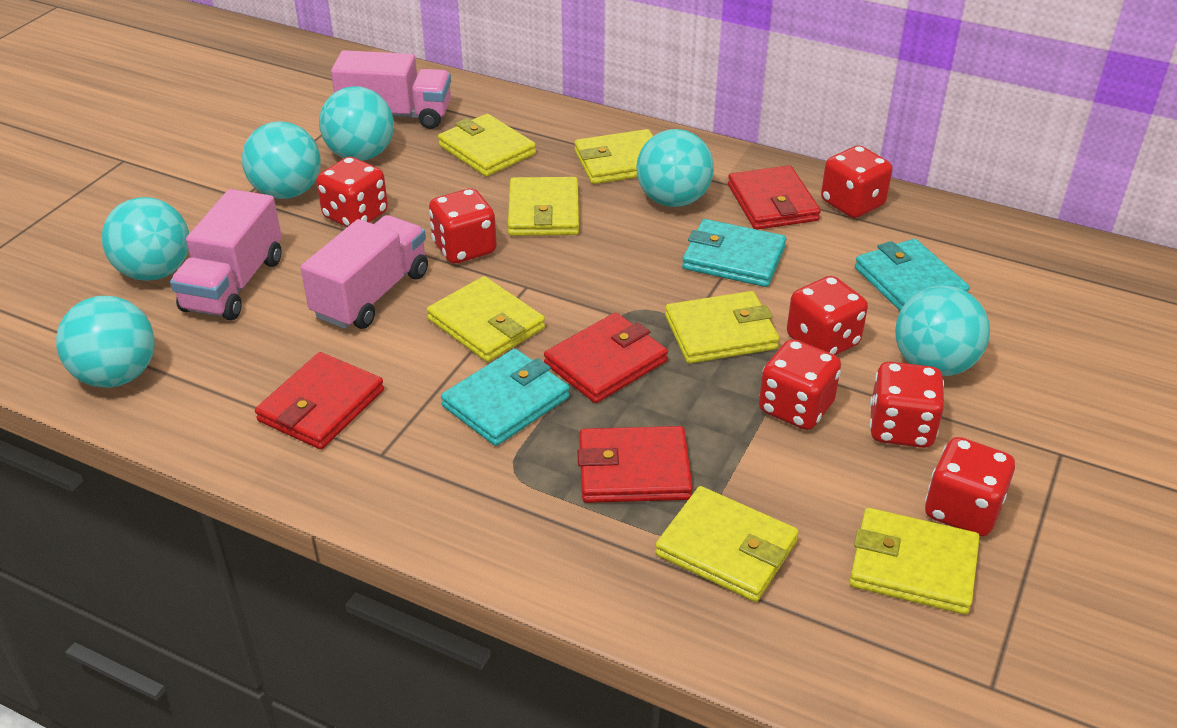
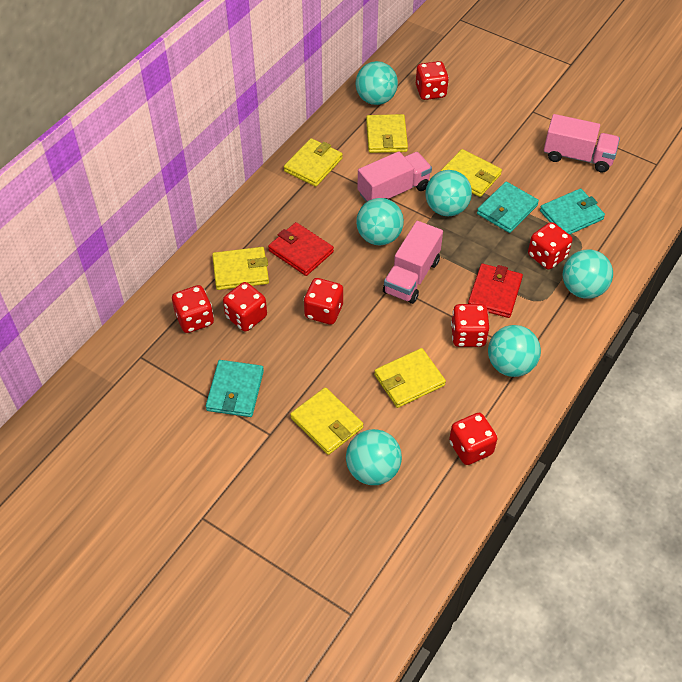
red wallet: [255,352,384,450] [544,313,668,403] [577,426,693,503] [728,165,821,230] = 4 -> [268,222,334,276] [468,264,523,318] = 2
yellow wallet: [427,276,545,362] [438,114,536,177] [508,177,579,236] [575,129,653,184] [655,486,799,602] [665,291,779,364] [849,508,980,615] = 7 -> [212,247,269,290] [284,138,343,187] [290,387,363,455] [366,114,408,153] [374,348,446,408] [441,149,502,197] = 6

